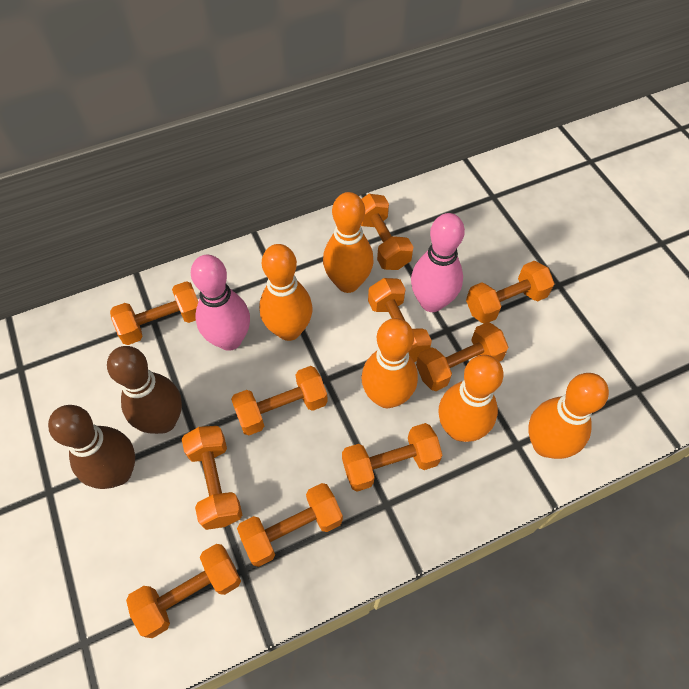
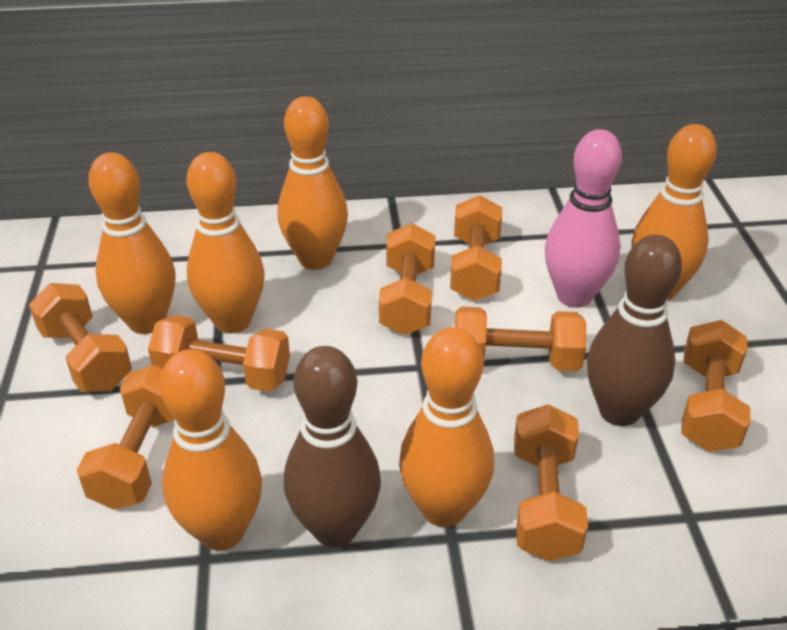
orange bowling pin: [259,244,313,341] [323,192,374,293] [361,318,418,408] [439,355,504,442] [528,373,609,459] = 5 -> [88,152,176,334] [160,349,262,551] [187,152,264,333] [277,96,348,270] [399,327,494,527] [631,124,717,301] = 6
orange dumbbell: [110,281,198,345] [126,544,241,638] [182,426,242,530] [231,366,328,435] [237,483,343,567] [342,423,443,492] [361,194,413,270] [368,278,432,362] [416,322,509,391] [466,261,555,323] = 10 -> [29,283,132,392] [77,365,175,510] [148,315,290,392] [379,223,435,335] [450,195,502,301] [455,307,586,371] [514,404,588,561] [681,320,751,452] = 8
pink bowling pin: [191,255,250,351] [411,213,465,312] = 2 -> [545,129,622,308] = 1

